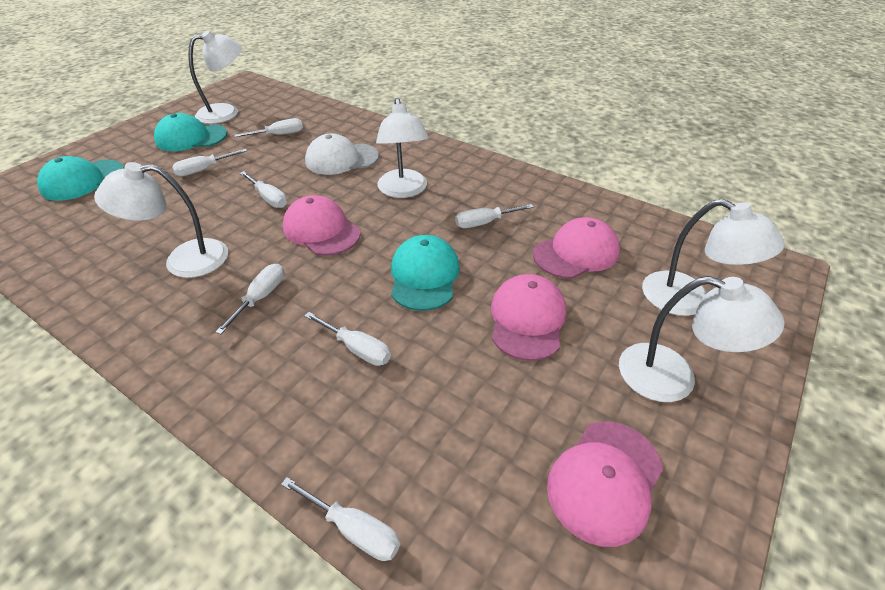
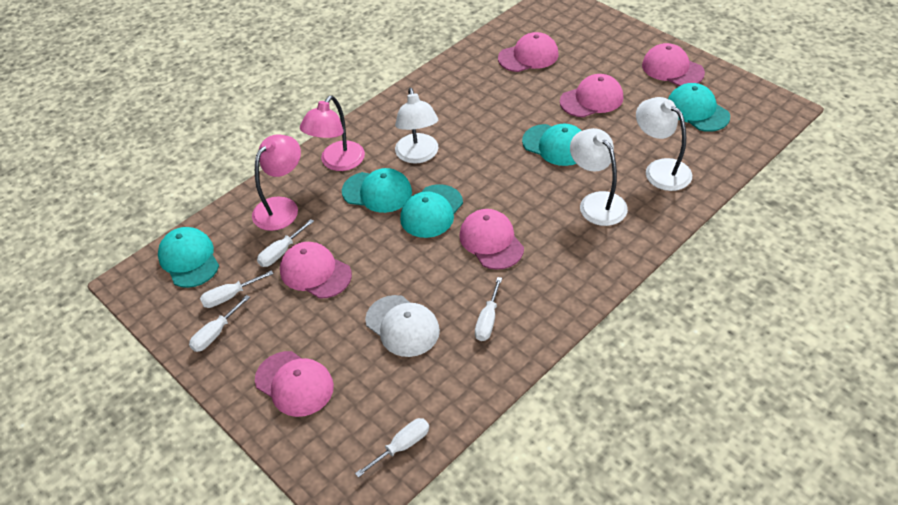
pink cap: [283,195,361,256] [491,274,566,361] [533,217,620,279] [547,422,664,547] = 4 -> [255,351,334,417] [280,242,352,299] [459,209,524,270] [498,32,559,72] [560,74,623,117] [642,43,705,86] = 6
pink lamp: none = 0 -> [252,135,301,231] [300,95,365,171] = 2
turquoise cap: [37,156,124,201] [154,113,227,151] [391,235,460,311] = 3 -> [158,227,219,288] [342,168,412,213] [400,184,463,238] [522,123,582,166] [668,83,730,132] = 5
white lamp: [94,162,228,278] [188,30,242,124] [376,98,429,198] [619,276,784,402] [642,199,784,316] = 5 -> [395,88,438,164] [570,128,628,226] [636,97,692,191] = 3
white screwdriver: [172,149,247,176] [215,264,284,334] [234,118,303,137] [240,171,287,208] [281,477,400,561] [304,312,391,366] [455,204,534,228] = 7 -> [189,295,250,352] [200,270,273,308] [257,219,314,267] [355,418,429,478] [475,277,502,341] = 5

